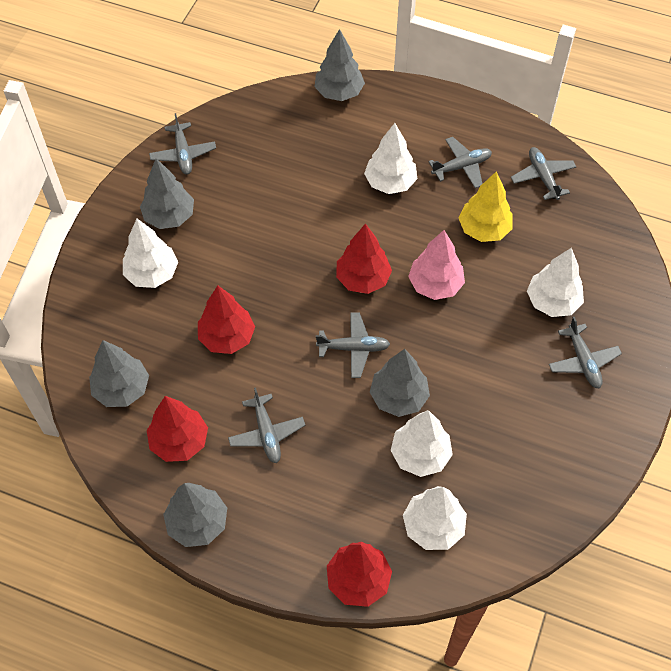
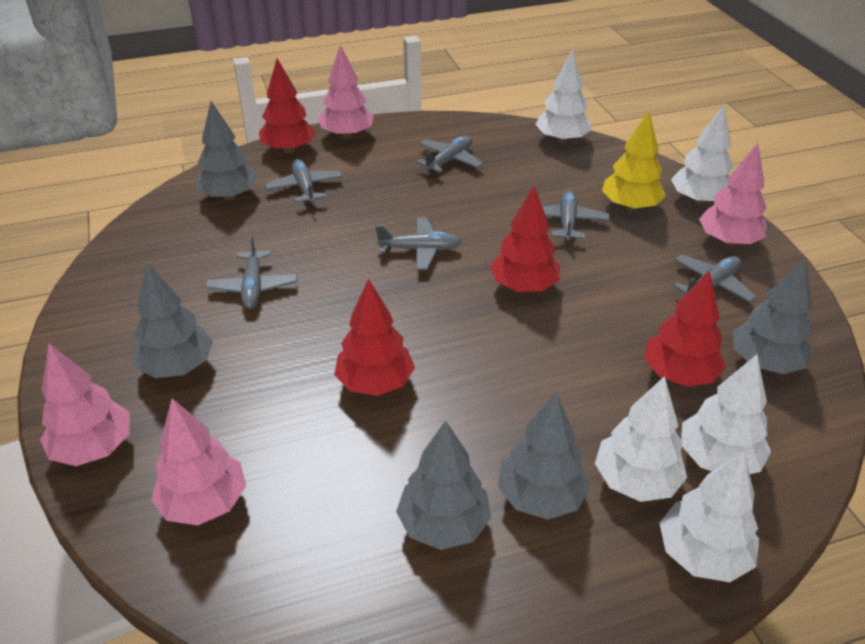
pink tree: [408,230,465,300] = 1 -> [40,343,130,466] [151,399,246,526] [318,45,374,139] [699,143,767,246] = 4

